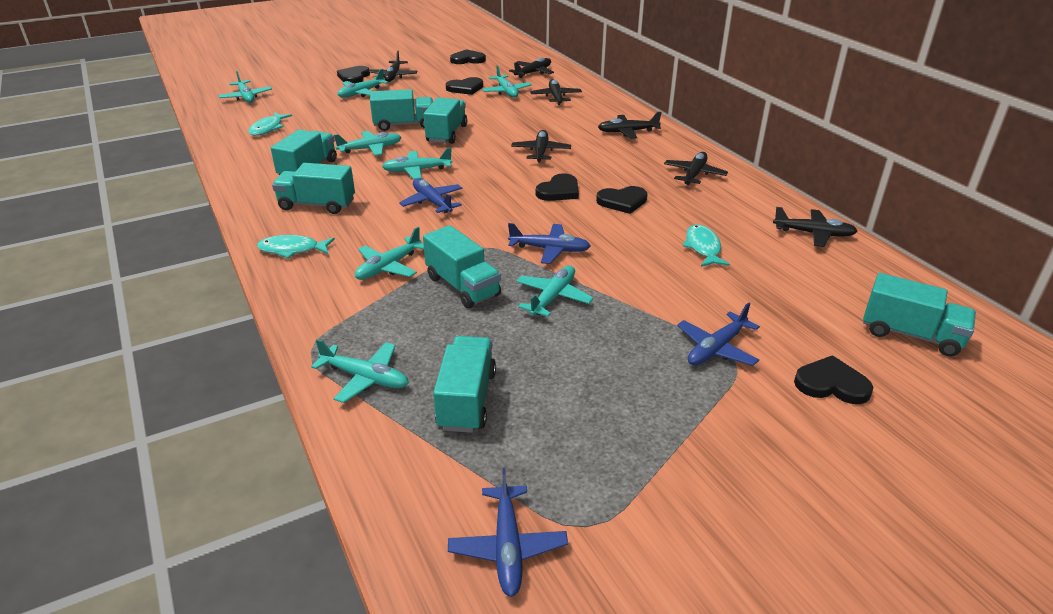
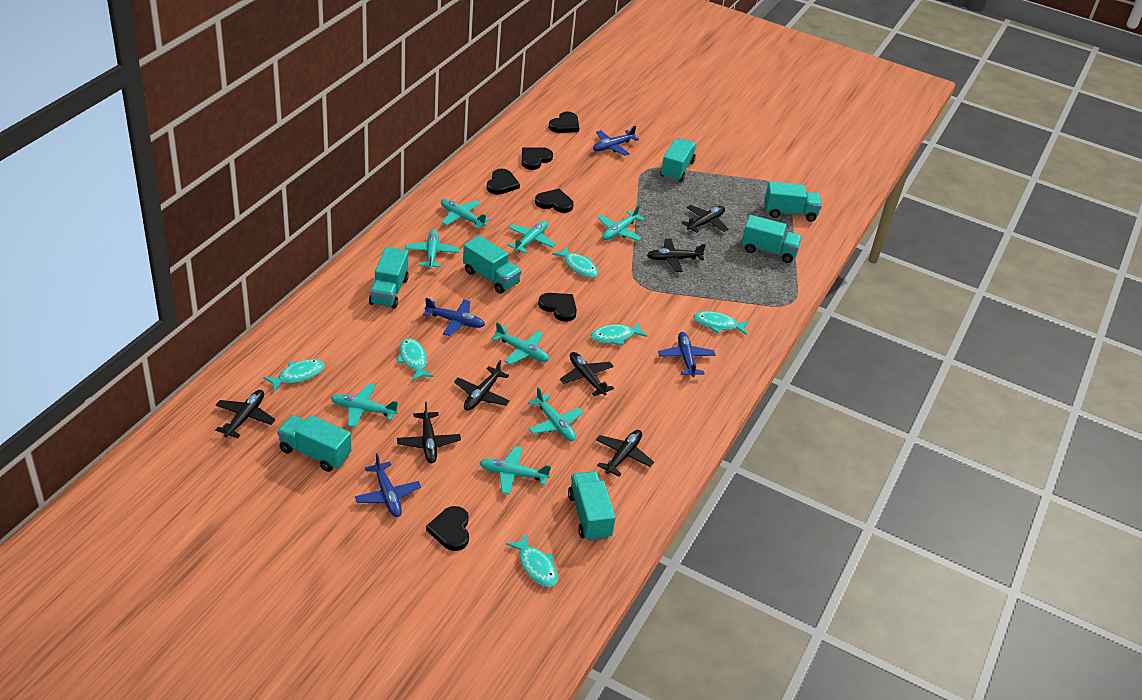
turquoise fish: [248,112,292,136] [257,235,335,258] [683,224,730,267] = 3 -> [263,359,325,392] [397,338,434,381] [506,534,558,587] [552,246,598,278] [590,322,647,345] [694,311,749,335] = 6

